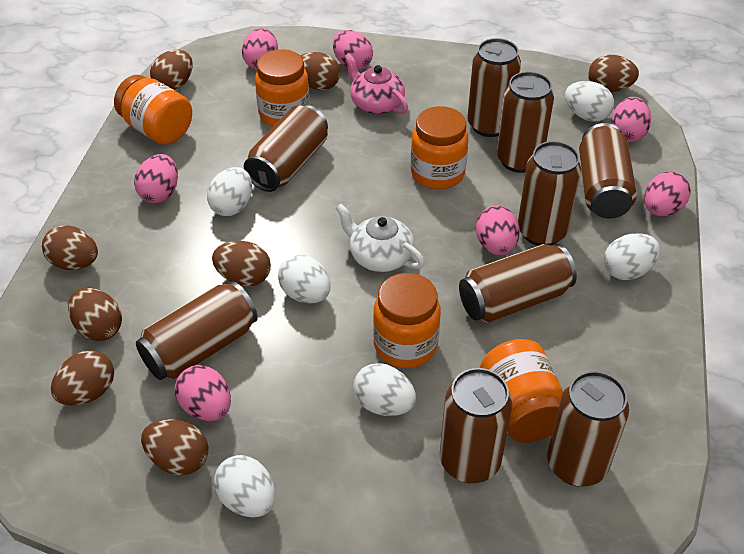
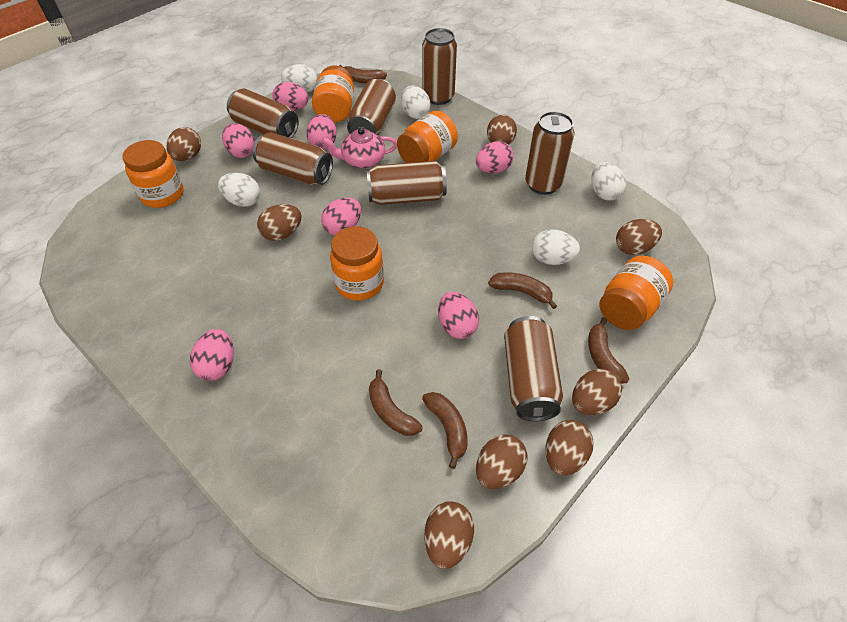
brown banana: none = 0 -> [339,65,387,83] [369,369,423,436] [422,392,467,469] [488,272,557,309] [588,317,629,384] = 5
brown can: [136,281,258,380] [244,105,328,192] [440,368,512,483] [459,244,577,323] [467,38,521,137] [496,72,554,173] [518,141,581,246] [547,371,629,487] [579,123,637,219] = 9 -> [227,89,298,138] [253,132,333,185] [347,79,396,135] [366,161,447,205] [422,28,457,105] [504,316,563,421] [525,111,574,195] = 7
white egg: [207,167,252,216] [214,455,275,518] [278,255,331,303] [353,363,416,416] [565,81,614,122] [604,233,660,280] = 6 -> [218,173,260,207] [281,64,318,93] [401,85,431,119] [532,229,580,265] [591,162,626,201] = 5
white teapot: [336,203,424,272] = 1 -> none = 0

